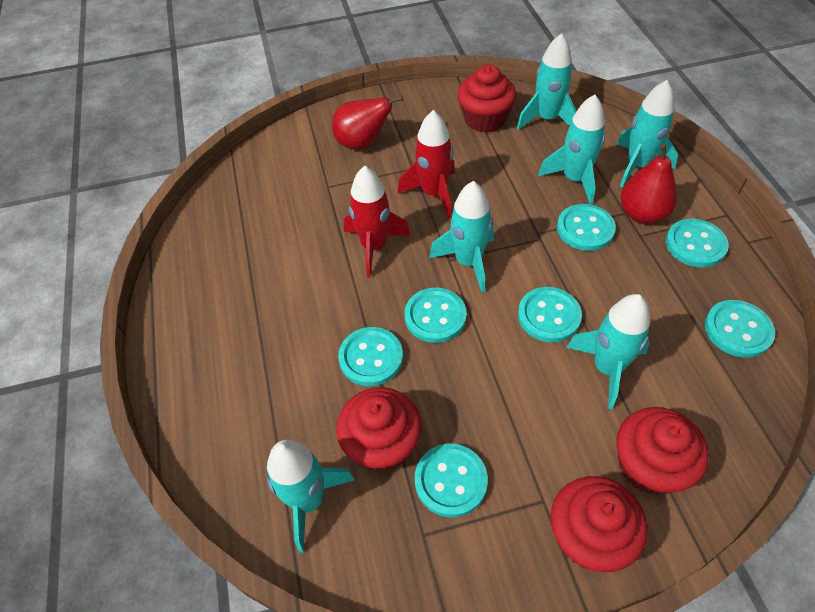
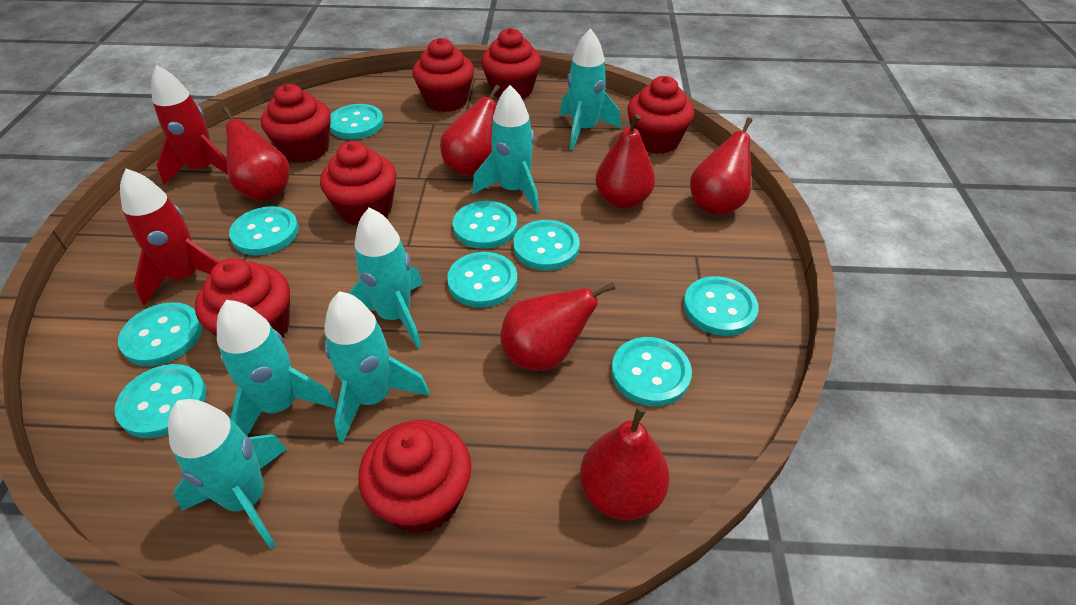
red cupcake: [336,387,421,472] [458,64,516,133] [551,476,647,572] [616,407,709,495] = 4 -> [195,258,290,338] [261,84,331,163] [320,141,396,226] [358,420,472,534] [412,38,474,112] [481,28,541,99] [627,76,694,154] = 7
red pear: [332,95,403,150] [620,144,677,224] = 2 -> [222,107,290,201] [440,85,500,177] [501,282,615,371] [580,406,670,520] [595,114,655,209] [690,117,752,216] = 6
turquoise button: [338,327,403,386] [405,288,467,343] [415,444,488,518] [518,287,582,343] [557,204,616,251] [666,219,729,268] [705,300,775,358] = 7 -> [115,364,207,438] [118,302,202,366] [229,206,299,255] [330,104,384,139] [447,252,517,307] [453,201,517,249] [513,220,580,271] [611,337,692,406] [683,276,759,336] = 9

